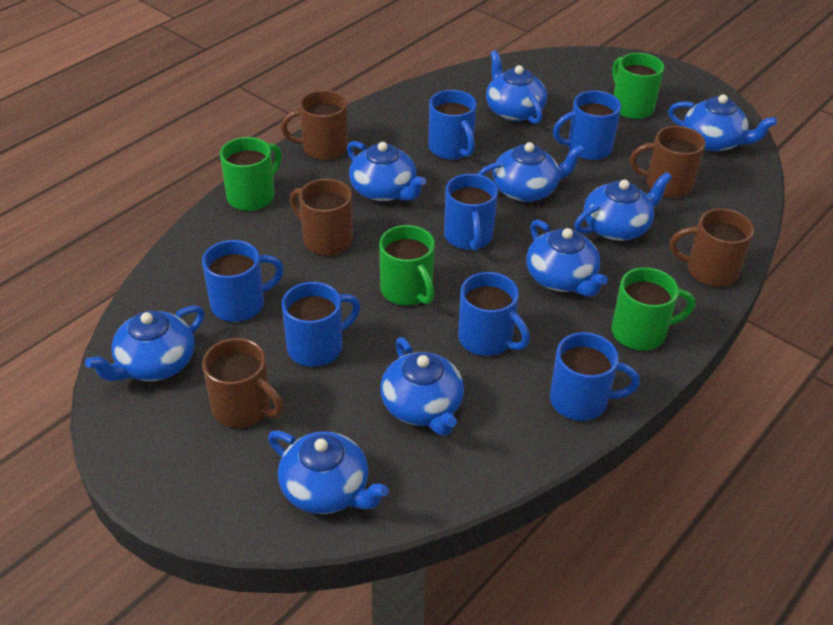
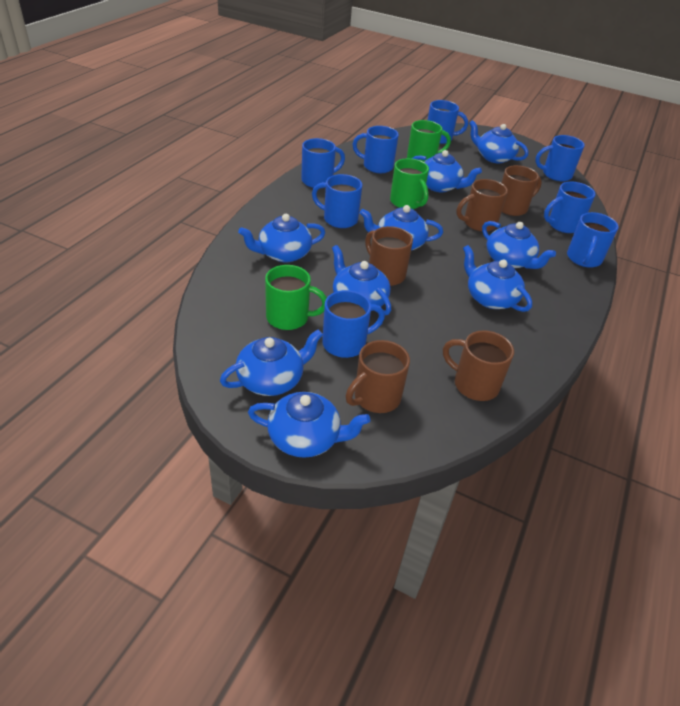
blue mug: [202,240,284,322] [282,282,360,367] [428,90,477,160] [444,174,498,251] [458,272,530,356] [550,332,640,421] [553,91,621,160] = 7 -> [301,138,345,188] [312,174,362,228] [322,290,385,358] [353,126,399,173] [428,100,468,144] [535,135,585,181] [544,182,595,233] [567,212,619,268] = 8
green mug: [220,137,282,211] [379,225,435,305] [611,267,695,351] [612,53,664,119] = 4 -> [265,265,327,330] [390,158,429,209] [407,120,451,162] = 3

